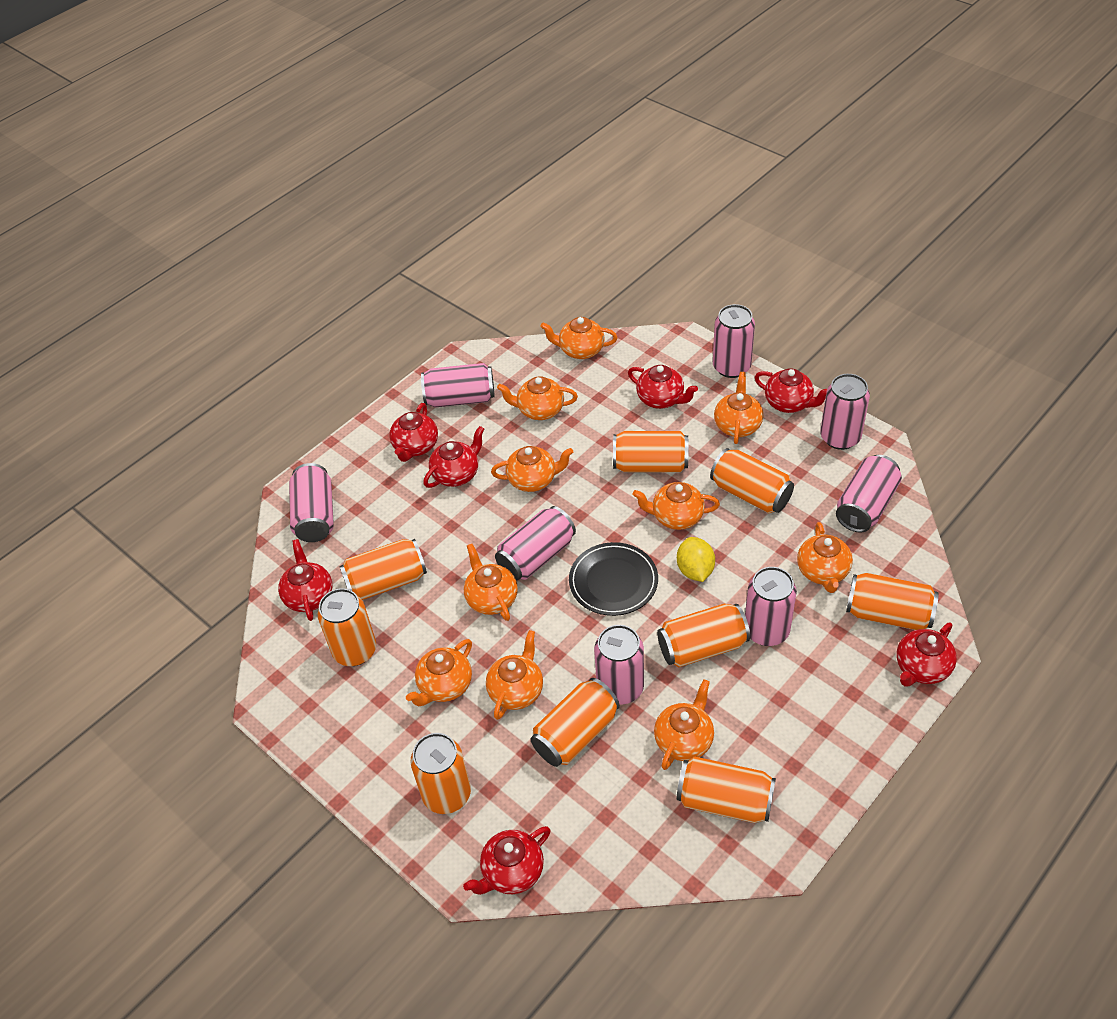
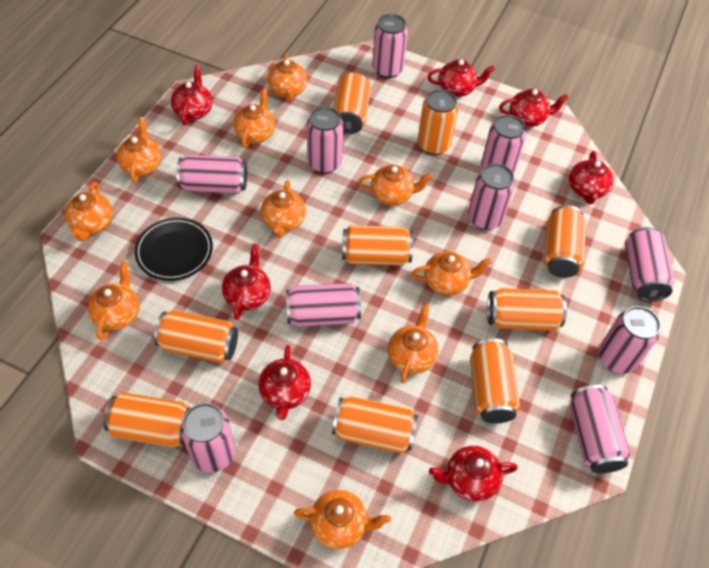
pink can: [289,463,334,542] [421,363,495,408] [495,506,576,581] [594,625,644,705] [713,304,755,378] [745,567,797,646] [820,374,870,450] [836,455,902,533] = 8 -> [176,155,247,194] [181,403,235,473] [286,283,361,327] [307,107,344,174] [372,14,408,78] [468,163,515,230] [481,115,526,174] [570,385,631,473] [598,306,661,374] [625,227,674,302] = 10
yellow lemon: [677,537,715,582] = 1 -> none = 0

